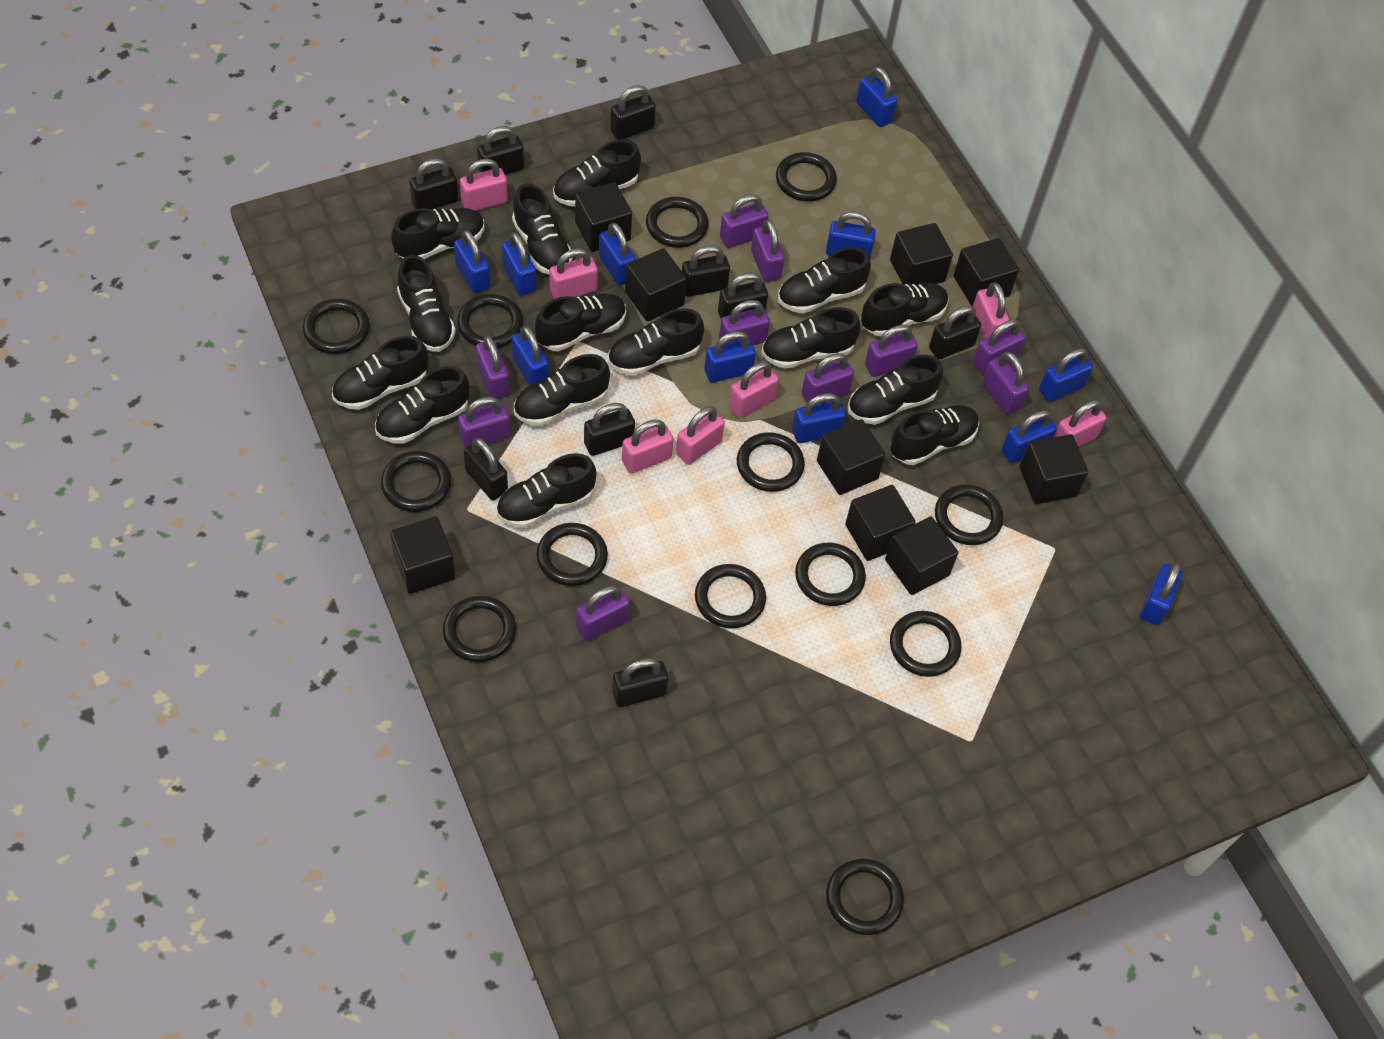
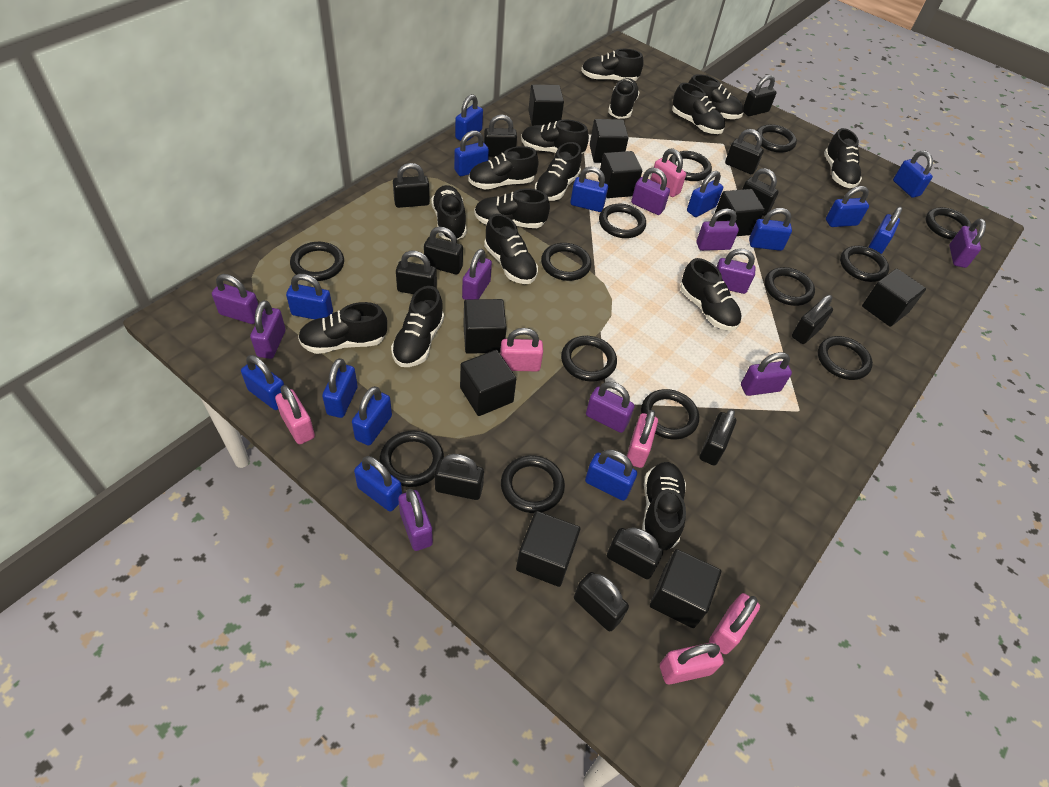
black padlock: [410,158,458,209] [463,438,508,500] [477,126,524,175] [584,403,635,456] [610,85,656,140] [612,658,668,707] [682,245,730,297] [718,272,768,319] [929,306,981,359] = 9 -> [393,163,430,208] [396,251,437,294] [424,227,463,275] [435,454,484,500] [484,114,517,157] [574,572,629,632] [607,527,663,579] [700,409,736,466] [725,129,764,174] [742,168,779,216] [743,75,777,116] [792,295,833,344] = 12
blue padlock: [454,230,491,293] [502,232,536,296] [512,326,549,386] [599,222,636,285] [704,331,756,383] [792,393,846,443] [826,211,876,259] [856,66,897,127] [1002,410,1057,463] [1039,348,1093,402] [1140,562,1183,625] = 11 -> [241,355,284,410] [286,274,333,319] [322,358,358,418] [352,386,392,446] [354,456,402,512] [454,131,489,176] [455,94,483,142] [570,167,608,212] [585,449,637,501] [687,171,723,217] [749,208,792,251] [826,186,869,227] [869,207,902,254] [893,151,933,198] = 14
pink padlock: [460,159,508,211] [549,248,598,299] [622,420,673,474] [676,406,725,465] [729,362,779,418] [973,282,1010,339] [1054,400,1106,447] = 7 -> [275,385,315,444] [500,328,543,371] [627,410,658,468] [650,148,686,197] [660,642,724,684] [709,593,760,654] = 6

